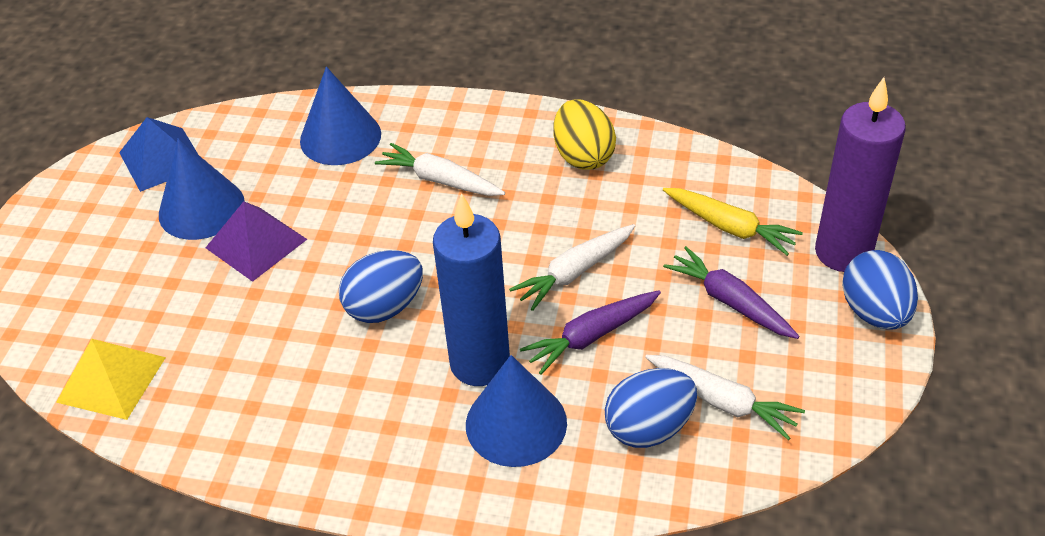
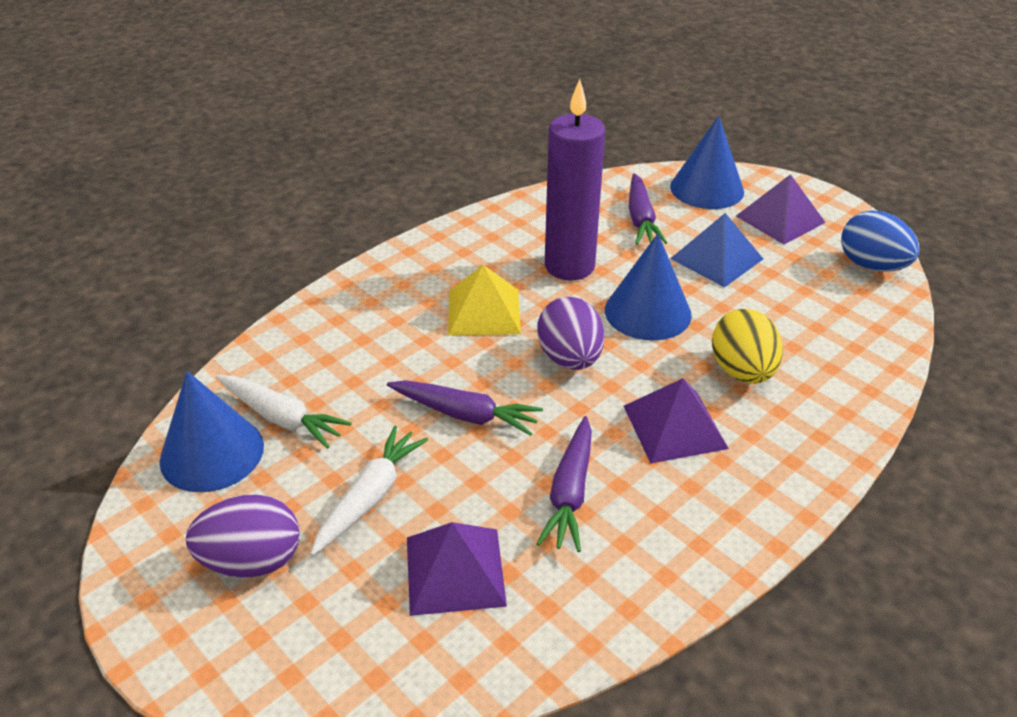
blue candle: [433,193,510,386] = 1 -> none = 0
blue egg: [339,250,423,323] [605,368,697,448] [842,250,918,329] = 3 -> [841,210,919,271] = 1
purple carrot: [520,290,661,375] [663,246,799,339] = 2 -> [387,380,543,436] [536,416,592,552] [629,173,667,245] = 3
purple egg: none = 0 -> [186,494,300,578] [537,297,605,370] = 2
purple pyramid: [205,201,307,282] = 1 -> [407,522,507,616] [624,378,729,464] [736,174,826,244] = 3
white carrot: [375,143,505,196] [509,224,635,311] [645,355,805,440] = 3 -> [216,375,352,449] [310,426,428,556] = 2
yellow carrot: [663,188,803,256] = 1 -> none = 0

